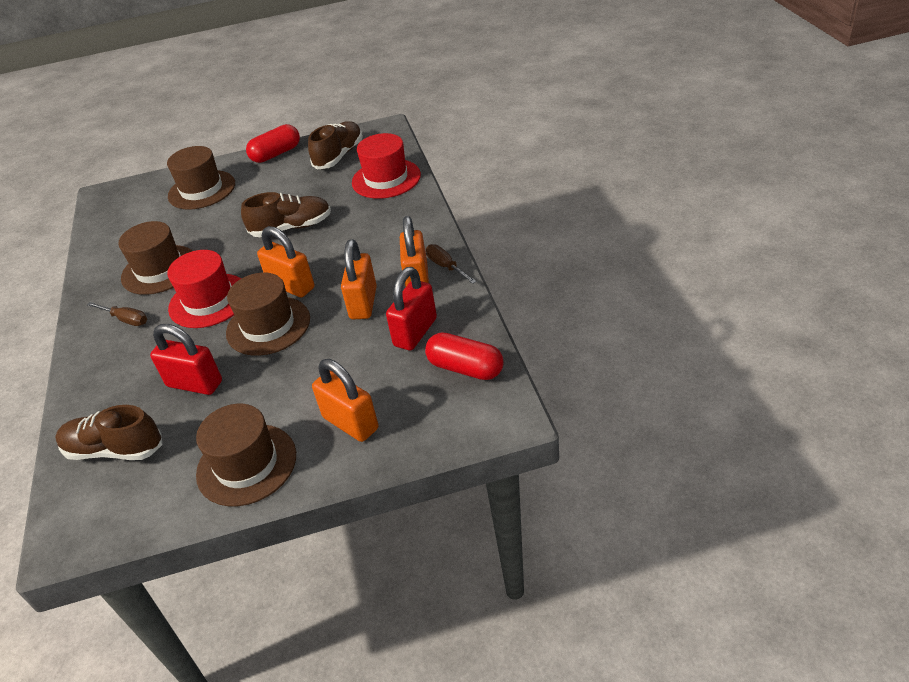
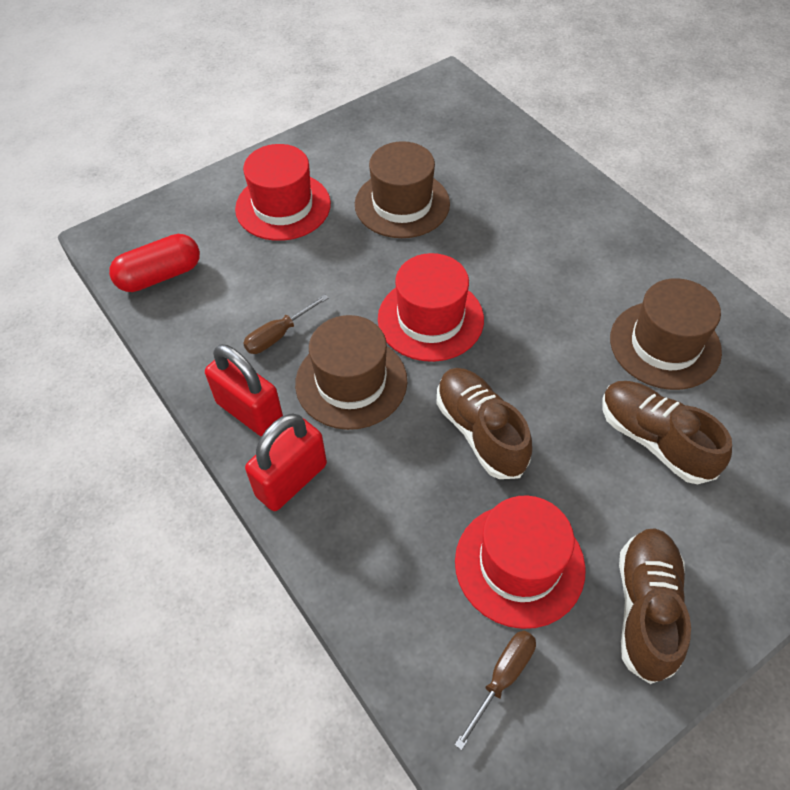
brown hat: [118,221,193,295] [167,146,235,209] [196,404,296,506] [226,273,310,356] = 4 -> [295,315,407,430] [355,141,450,238] [610,278,722,390] = 3
orange padlock: [257,226,315,297] [312,359,378,442] [341,239,377,319] [400,216,429,287] = 4 -> none = 0
red capsule: [246,124,300,163] [425,332,504,380] = 2 -> [109,234,200,292] = 1
red hat: [167,250,241,328] [352,133,421,199] = 2 -> [235,144,331,241] [378,253,484,362] [455,496,586,629] = 3

